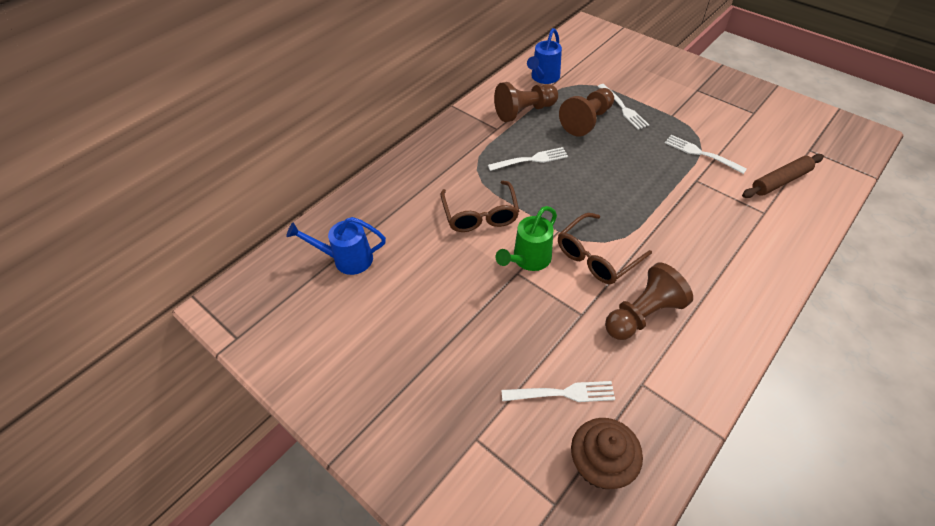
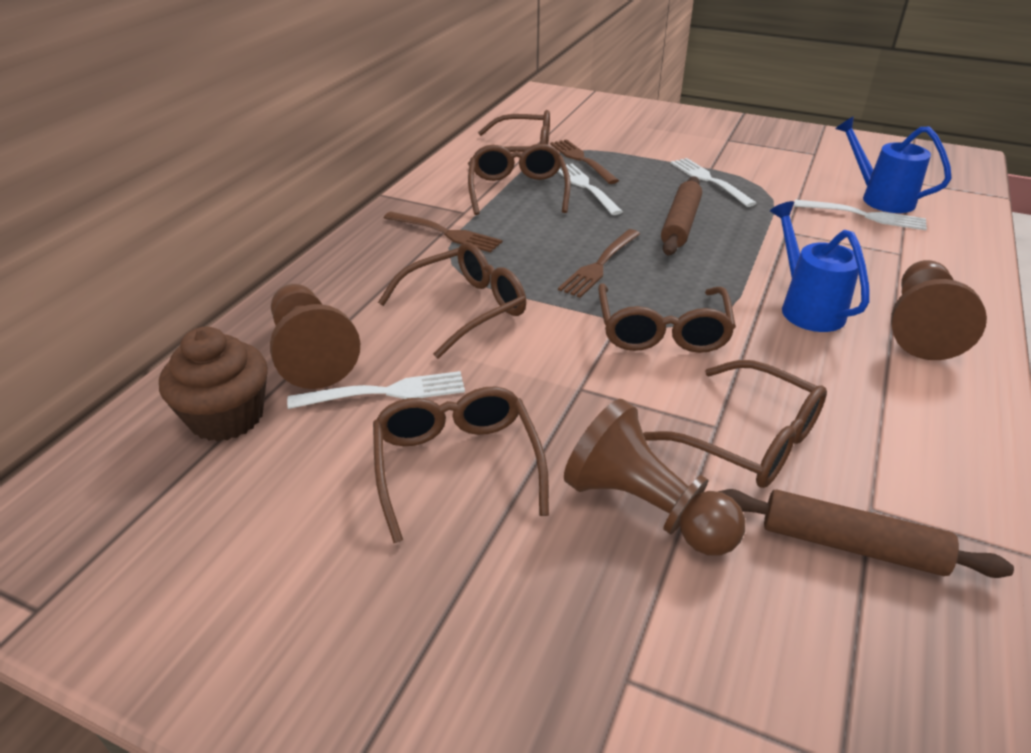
brown fork: none = 0 -> [384,212,502,253] [550,139,619,184] [558,229,640,298] = 3
brown glasses: [441,181,519,232] [558,213,652,284] = 2 -> [373,387,549,543] [378,242,526,359] [468,110,550,165] [468,144,570,215] [598,283,736,353] [643,360,827,488] = 6
brown rolling pin: [742,154,824,198] = 1 -> [661,176,702,255] [718,489,1014,578] = 2
green watering can: [495,206,557,271] = 1 -> none = 0

